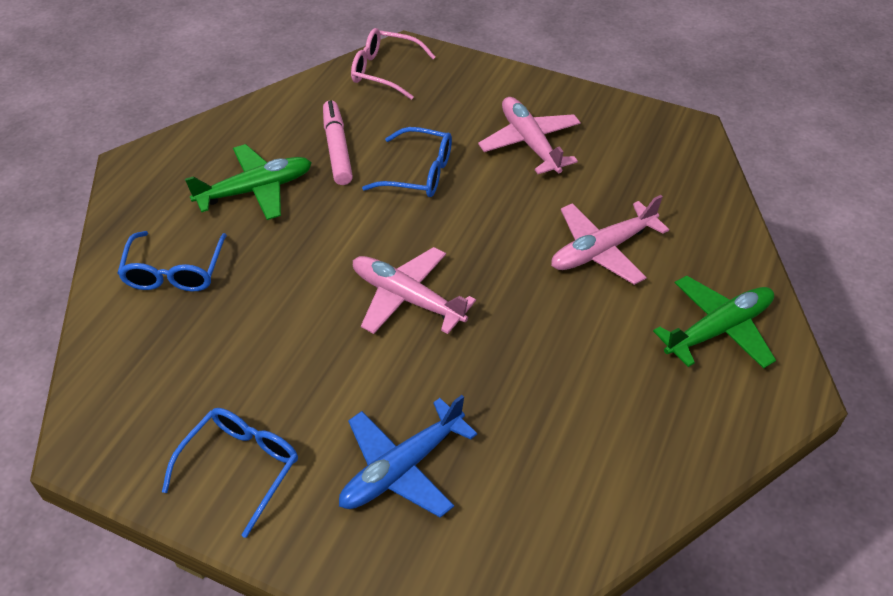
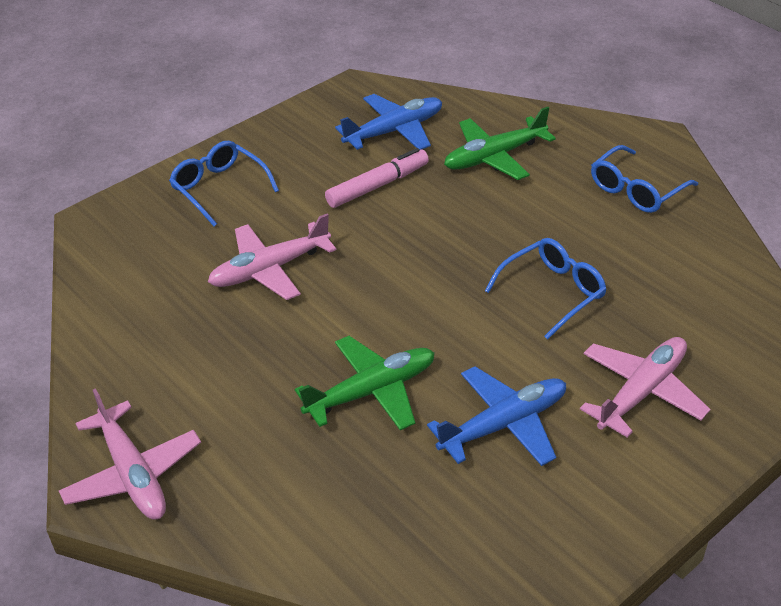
blue plane: [339,395,477,518] = 1 -> [335,94,442,150] [427,366,566,466] = 2
pink glasses: [351,28,436,100] = 1 -> none = 0

